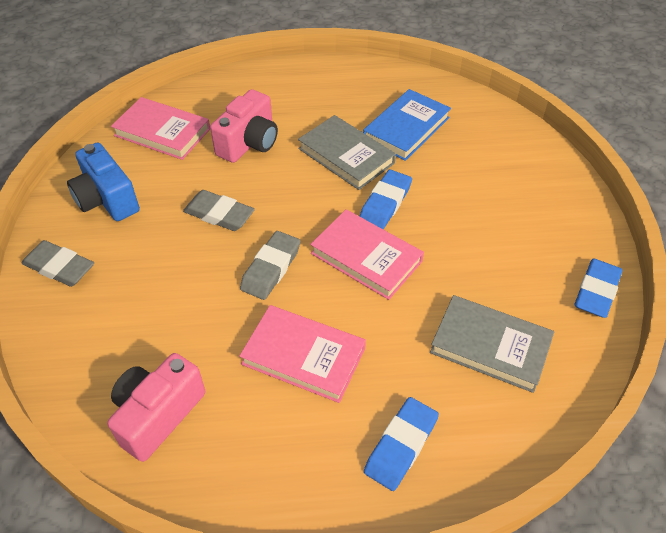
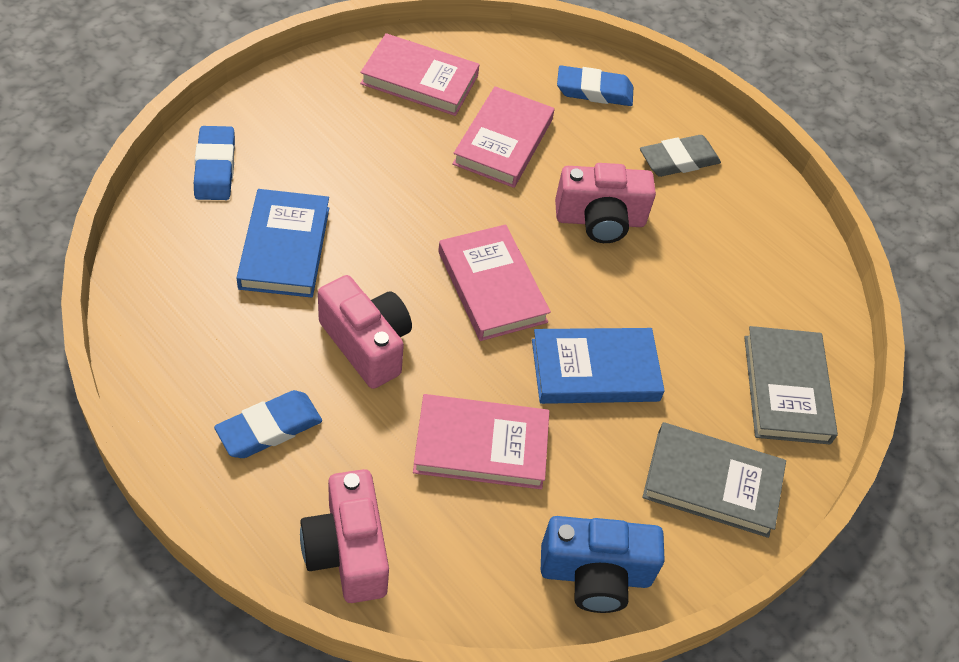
blue book: [363,89,451,161] = 1 -> [236,189,329,298] [532,328,665,404] = 2
grey eraser: [21,240,94,287] [183,190,255,231] [240,231,301,300] = 3 -> [640,135,721,177] = 1
pink book: [111,97,210,160] [239,305,366,403] [310,209,424,300] = 3 -> [360,33,480,116] [413,394,549,489] [438,224,551,341] [452,86,554,188] = 4
pink camera: [107,353,205,462] [210,89,278,163] = 2 -> [300,469,389,603] [318,275,412,389] [555,163,656,243] = 3

